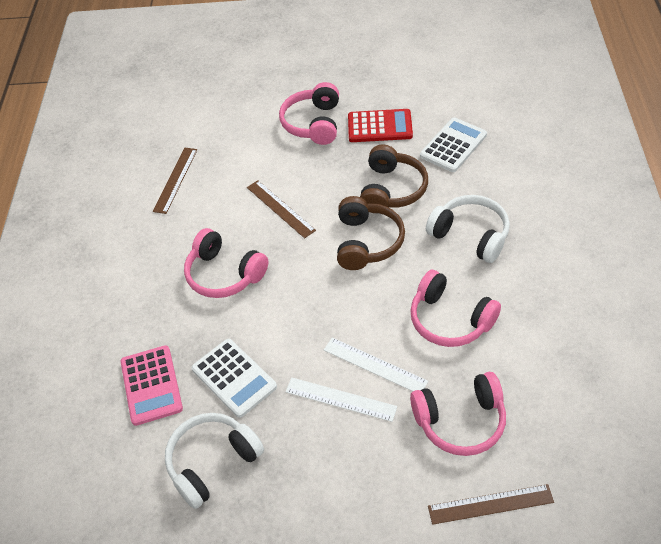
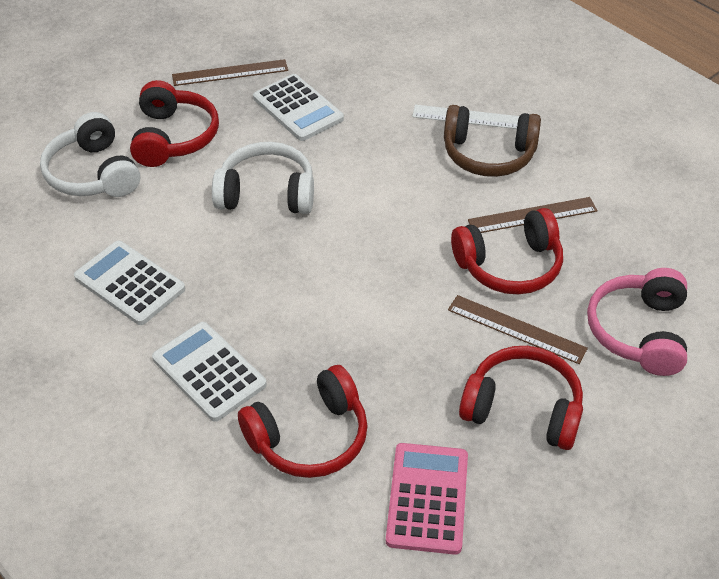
brown headphones: [337,196,405,270] [360,144,428,213] = 2 -> [444,105,541,177] = 1
pink headphones: [184,228,268,298] [279,82,339,145] [410,270,501,347] [410,372,506,456] = 4 -> [587,268,687,376] = 1
red calculator: [348,109,413,142] = 1 -> none = 0
red headphones: none = 0 -> [130,80,219,167] [238,365,368,478] [451,208,563,294] [459,346,583,450] = 4
white calculator: [192,339,277,418] [420,117,487,172] = 2 -> [74,241,185,325] [152,322,267,422] [253,74,344,141] = 3
white ruler: [285,378,397,422] [324,338,428,391] = 2 -> [412,105,519,129] = 1

